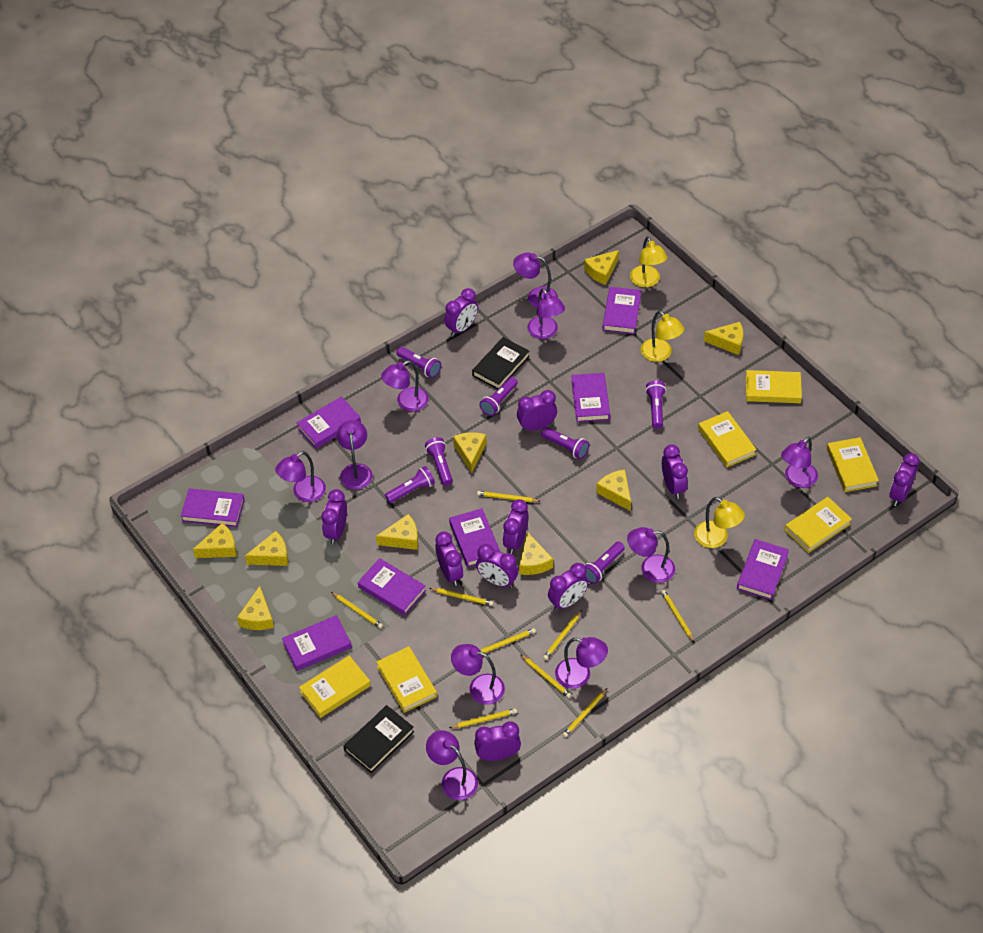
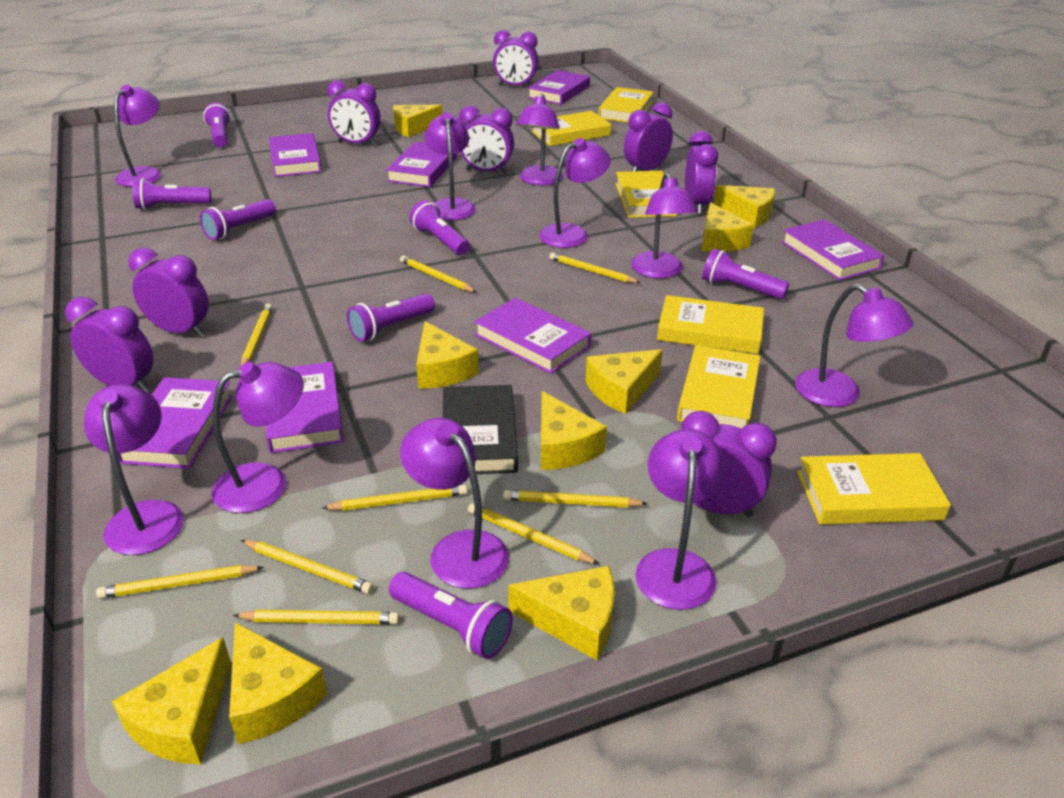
black book: [344,705,414,773] [472,337,530,389] = 2 -> [443,385,518,474] = 1
purple book: [181,488,245,527] [282,615,352,671] [297,397,361,449] [358,558,426,616] [449,508,500,567] [571,373,610,422] [602,287,641,334] [737,539,789,600] = 8 -> [117,377,233,469] [266,362,344,453] [269,133,322,177] [386,142,457,187] [474,298,591,374] [528,70,590,105] [782,219,884,281] = 7
purple clock: [321,489,347,544] [435,532,463,586] [444,288,478,337] [474,721,521,761] [476,544,518,588] [503,499,529,554] [517,390,557,431] [548,563,589,611] [662,444,688,499] [889,453,919,506] = 10 -> [65,297,154,391] [128,248,209,337] [327,80,381,146] [459,106,514,174] [493,30,539,86] [624,102,673,171] [681,411,777,517] [685,131,718,214] = 8
yellow lamp: [630,236,667,287] [641,311,684,362] [694,497,745,548] = 3 -> none = 0

